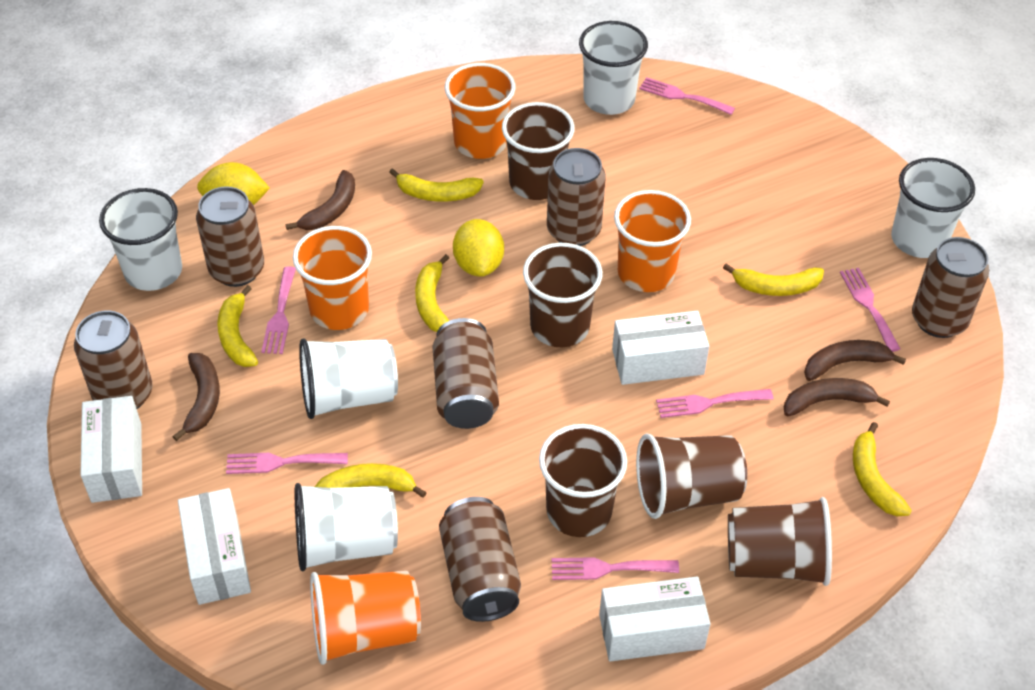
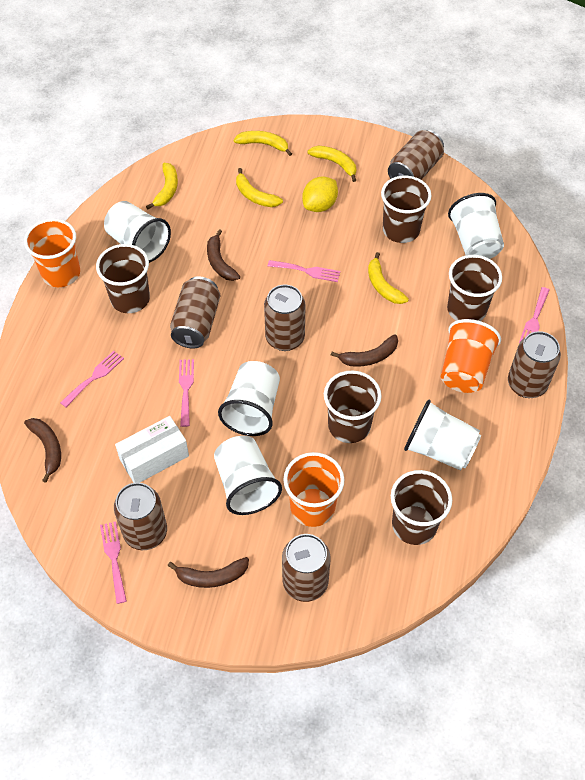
orange cup: [293,226,372,330] [310,571,421,665] [445,63,515,159] [614,190,691,292] = 4 -> [24,219,80,287] [283,452,344,527] [441,319,501,393] = 3
pink fork: [226,453,348,474] [261,266,296,354] [551,557,679,580] [639,77,735,115] [656,389,773,418] [840,268,900,352] = 6 -> [60,351,124,408] [100,521,127,604] [179,359,194,427] [268,260,340,282] [519,287,550,343] = 5
white box: [80,396,142,503] [178,488,251,605] [599,577,711,662] [612,311,709,385] = 4 -> [115,416,189,483] = 1
yellow banana: [217,285,258,367] [315,463,427,498] [389,168,484,202] [415,254,449,332] [723,263,824,296] [853,422,912,516] = 6 -> [146,163,178,209] [234,131,292,156] [236,168,283,207] [307,146,356,182] [368,252,409,304] = 5
yellow lemon: [197,162,270,205] [453,219,504,277] = 2 -> [302,176,338,212] = 1

